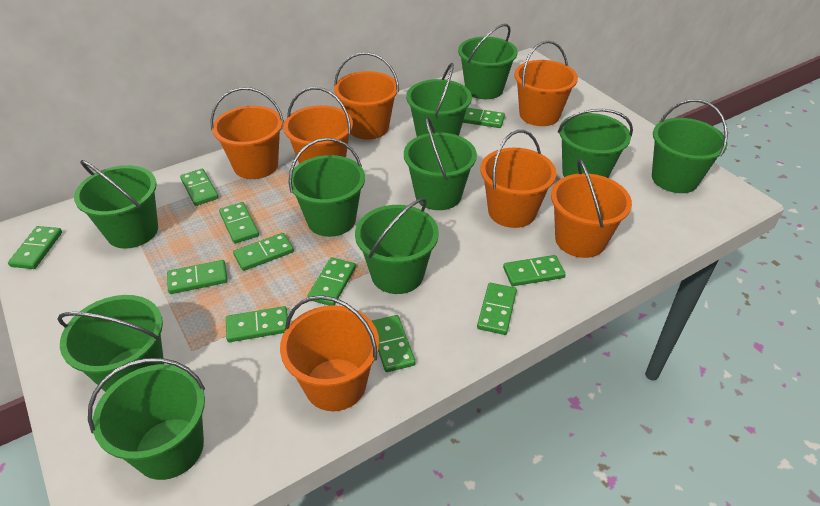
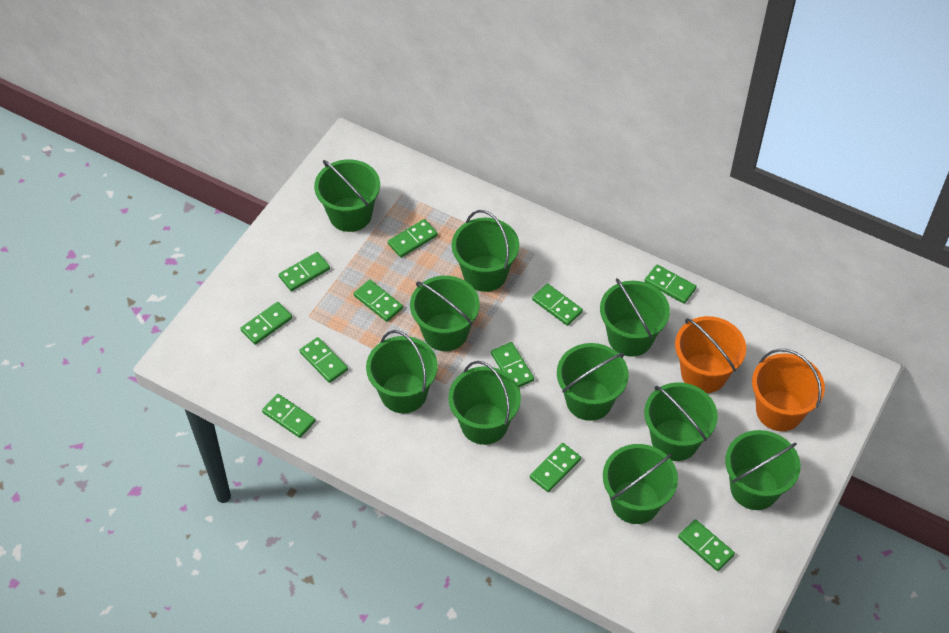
orange bucket: [210,87,284,179] [280,295,379,411] [283,87,353,164] [334,52,399,140] [480,130,557,228] [514,41,578,126] [551,158,632,258] = 7 -> [675,316,746,393] [752,349,825,431] = 2

